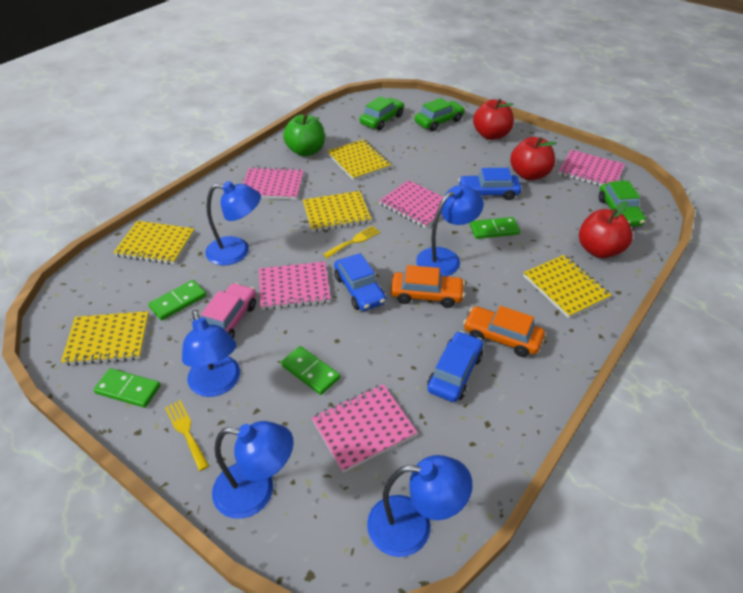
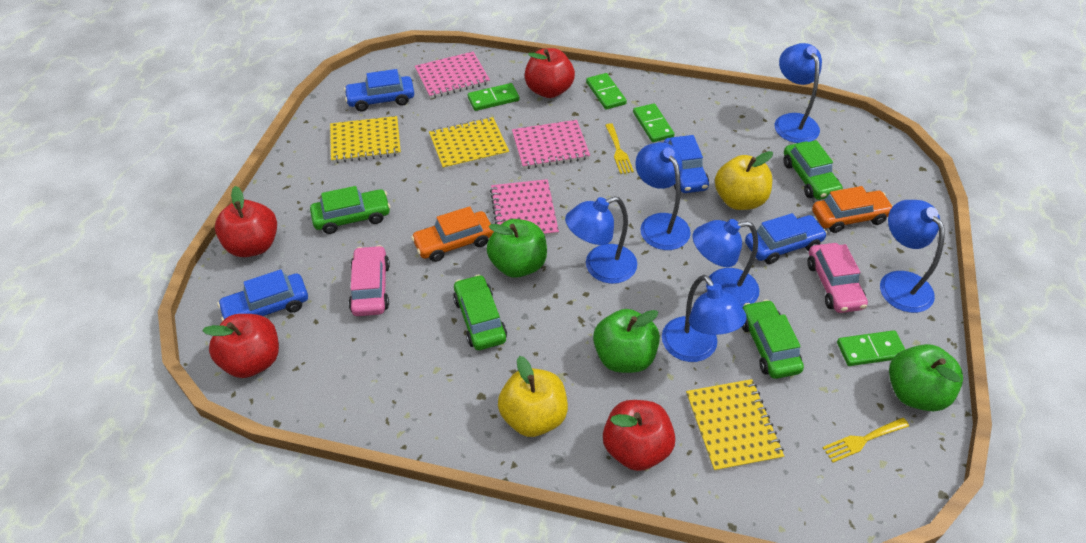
blue car: [334,253,386,311] [427,331,483,402] [458,168,521,200] = 3 -> [217,269,308,322] [344,69,414,111] [664,135,709,193] [745,213,827,264] = 4
blue lamp: [182,310,240,397] [205,181,261,266] [212,421,294,519] [367,455,473,557] [416,185,484,276] = 5 -> [565,196,637,284] [635,142,691,250] [662,275,747,362] [693,219,760,308] [775,43,822,143] [880,200,945,313] = 6
green apple: [283,114,325,156] = 1 -> [487,219,547,278] [593,309,660,373] [889,344,963,411] = 3
green car: [360,96,404,130] [414,98,465,131] [599,181,646,227] = 3 -> [310,186,391,234] [453,274,507,350] [742,299,804,379] [783,140,843,200] = 4
pink car: [201,283,256,339] = 1 -> [349,245,390,316] [807,243,868,313] = 2
pink notebook: [243,167,304,200] [259,262,331,310] [312,384,417,473] [379,180,443,228] [559,150,625,186] = 5 -> [415,52,490,99] [490,179,559,236] [512,120,590,169] = 3
red apple: [473,99,514,140] [510,137,557,180] [579,201,633,258] = 3 -> [202,314,279,378] [215,186,277,257] [525,48,575,98] [603,400,675,471] = 4
yellow apple: none = 0 -> [498,356,568,437] [715,151,773,210] = 2
yellow notebook: [61,311,149,366] [113,221,195,264] [303,191,371,232] [327,139,391,180] [523,255,611,318] = 5 -> [330,116,401,163] [429,117,509,170] [686,379,784,472] = 3

